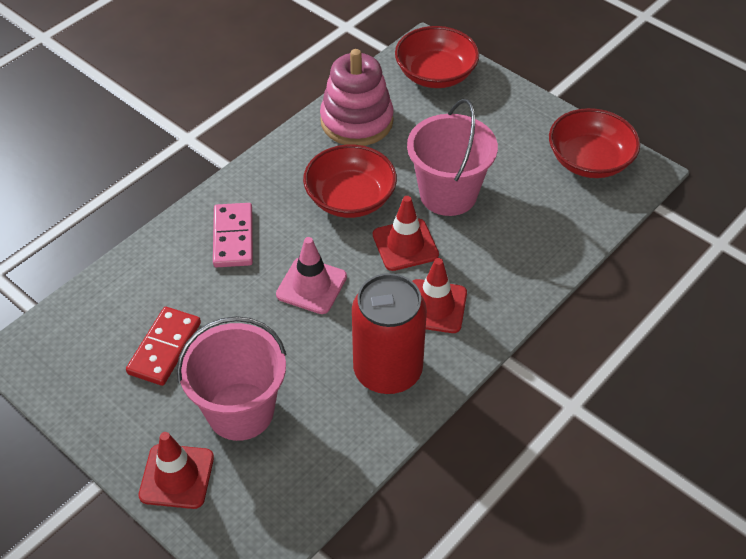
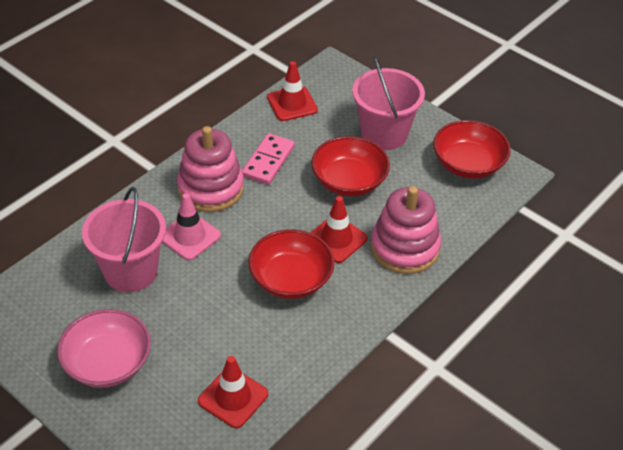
pink bowl: none = 0 -> [57,309,151,388] = 1
pink stacking toy: [320,49,394,146] = 1 -> [177,126,244,212] [371,186,441,274] = 2
red can: [352,273,427,394] = 1 -> none = 0
red domino: [126,307,201,386] = 1 -> none = 0

